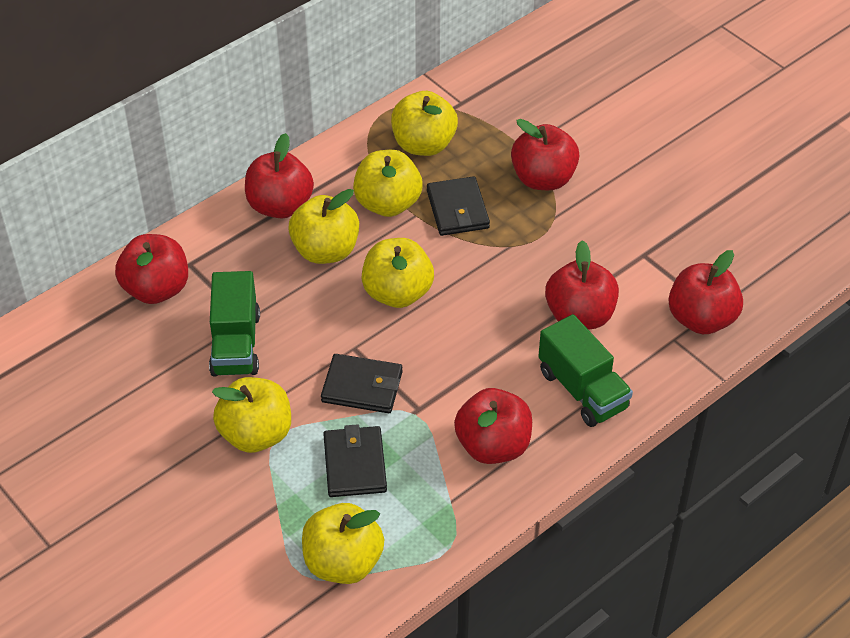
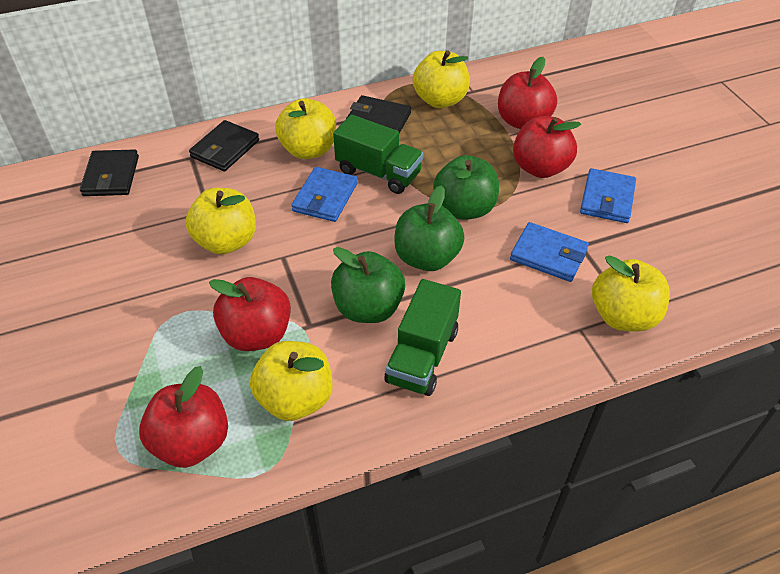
blue wallet: none = 0 -> [291,167,358,222] [510,222,589,282] [580,168,636,223] = 3
green apple: none = 0 -> [331,247,405,323] [394,185,464,271] [433,155,499,220] = 3
red apple: [115,234,188,304] [245,133,314,218] [454,388,532,464] [511,119,580,190] [545,240,619,330] [668,250,743,334] = 6 -> [139,366,228,468] [209,277,291,351] [498,57,557,129] [513,116,581,178] = 4
yellow apple: [212,377,291,453] [288,189,359,264] [302,503,384,584] [353,150,423,217] [362,238,434,308] [391,91,458,156] = 6 -> [185,188,256,255] [250,341,332,421] [275,98,336,159] [413,50,470,108] [592,255,670,331] = 5

